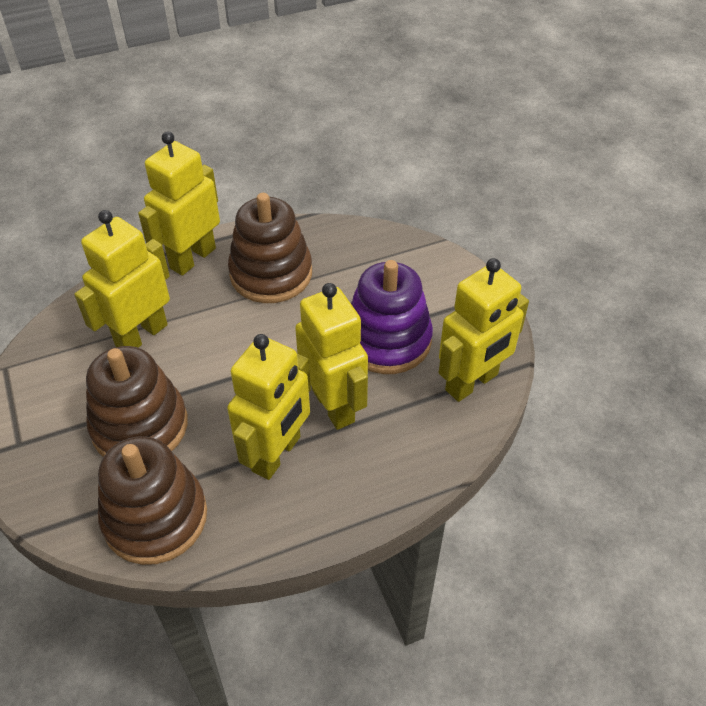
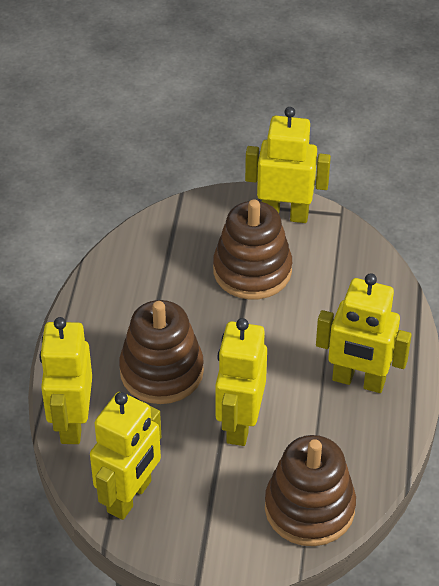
purple stacking toy: [351,260,433,374] = 1 -> none = 0

